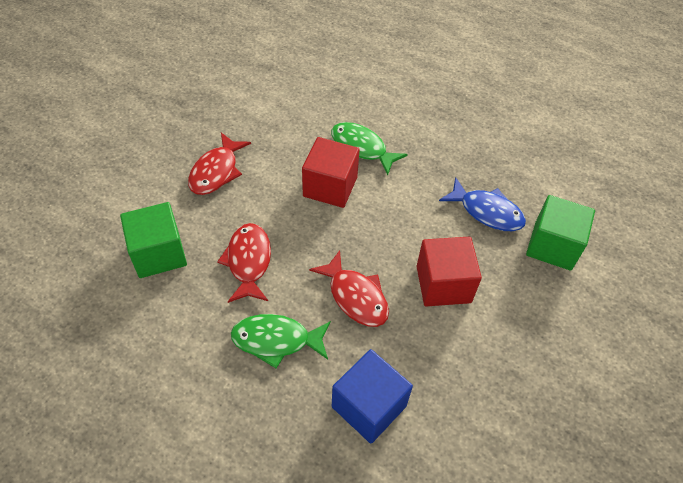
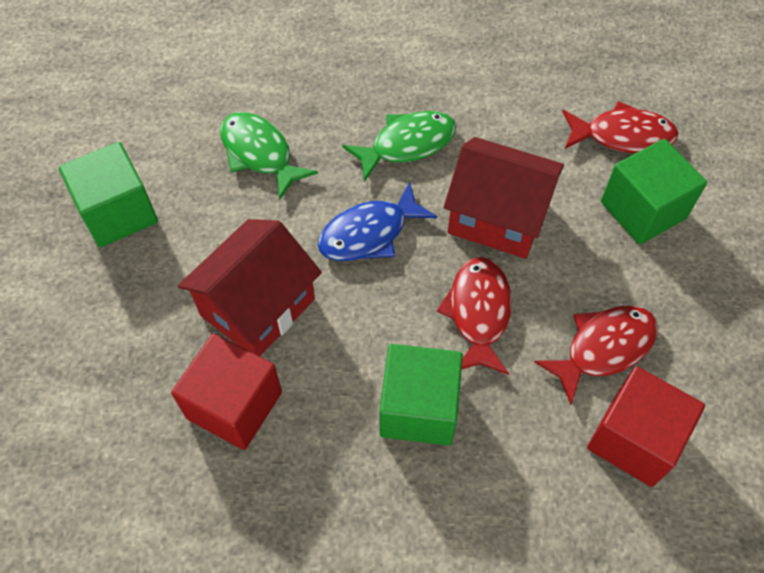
blue cube: [332,349,413,444] = 1 -> none = 0
green cube: [120,202,187,278] [526,195,595,271] = 2 -> [59,142,158,248] [380,344,463,446] [601,139,707,245] = 3
red house: none = 0 -> [178,219,322,356] [444,137,564,259] = 2

